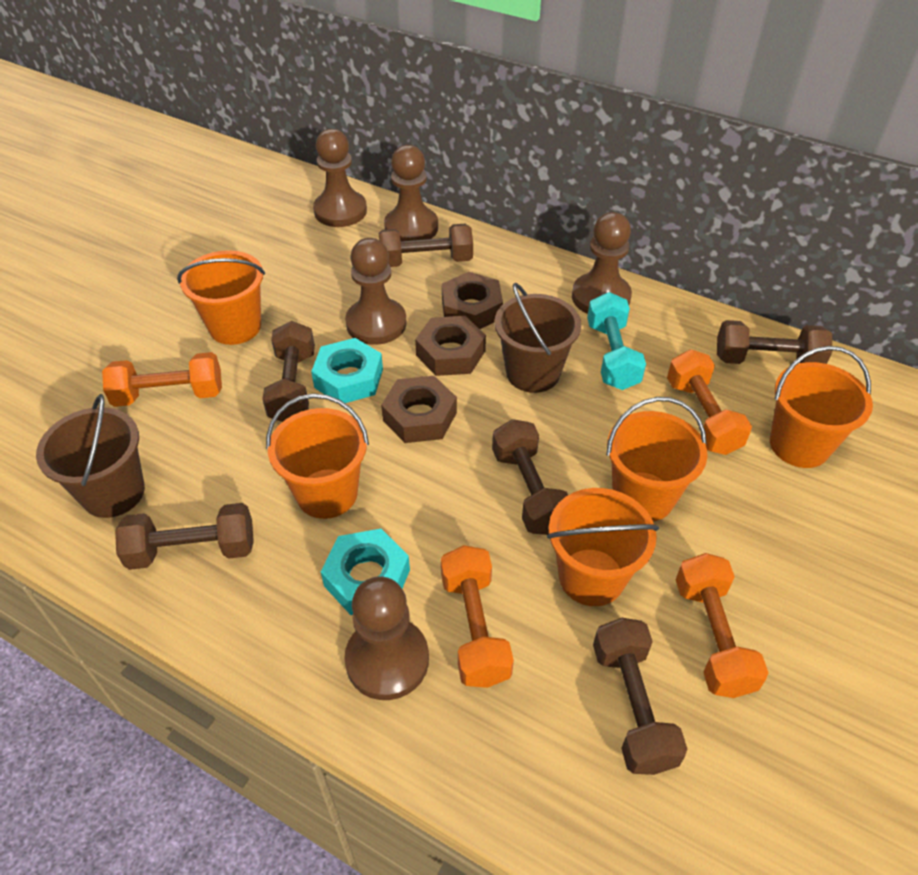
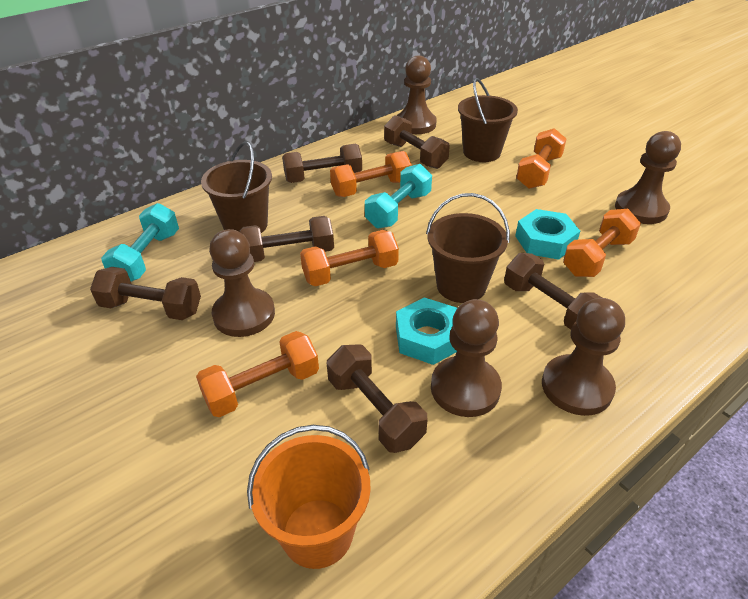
brown bucket: [36,394,145,518] [495,283,581,393] = 2 -> [201,141,272,233] [426,193,510,303] [458,78,518,162] = 3
brown nut: [381,376,457,443] [415,316,486,376] [442,272,503,329] = 3 -> none = 0
orange bucket: [177,250,265,345] [266,393,369,519] [547,488,659,606] [606,397,707,522] [770,346,873,468] = 5 -> [247,425,371,569] = 1
orange dumbbell: [102,352,222,407] [441,545,514,688] [667,349,752,455] [676,553,768,698] = 4 -> [196,331,319,417] [300,230,399,286] [330,151,412,197] [516,128,566,189] [563,209,641,277] = 5
turquoise dumbbell: [587,292,646,390] = 1 -> [101,203,179,282] [365,164,432,228] = 2

